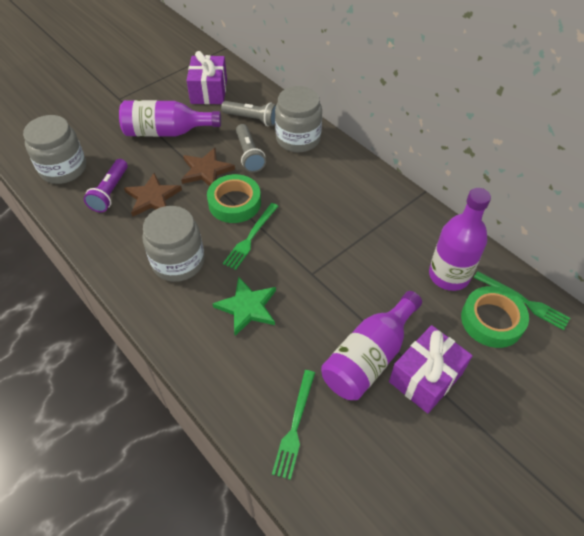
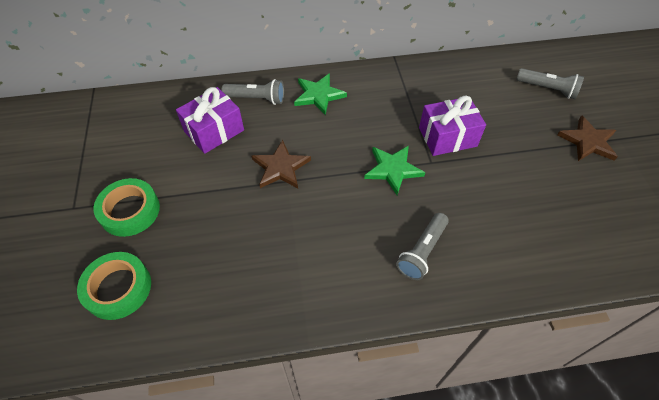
green fork: [223,203,278,270] [272,370,315,480] [474,271,570,330] = 3 -> none = 0
green star: [212,277,276,336] = 1 -> [294,73,347,115] [364,146,425,195] = 2
grey flashlight: [221,101,276,126] [236,124,266,173] = 2 -> [221,79,284,105] [396,213,449,280] [516,68,584,99] = 3
grey jar: [23,115,86,184] [142,206,205,282] [275,86,322,152] = 3 -> none = 0
purple bottle: [119,100,221,137] [321,291,422,400] [429,188,491,291] = 3 -> none = 0
purple flashlight: [84,159,128,213] = 1 -> none = 0

